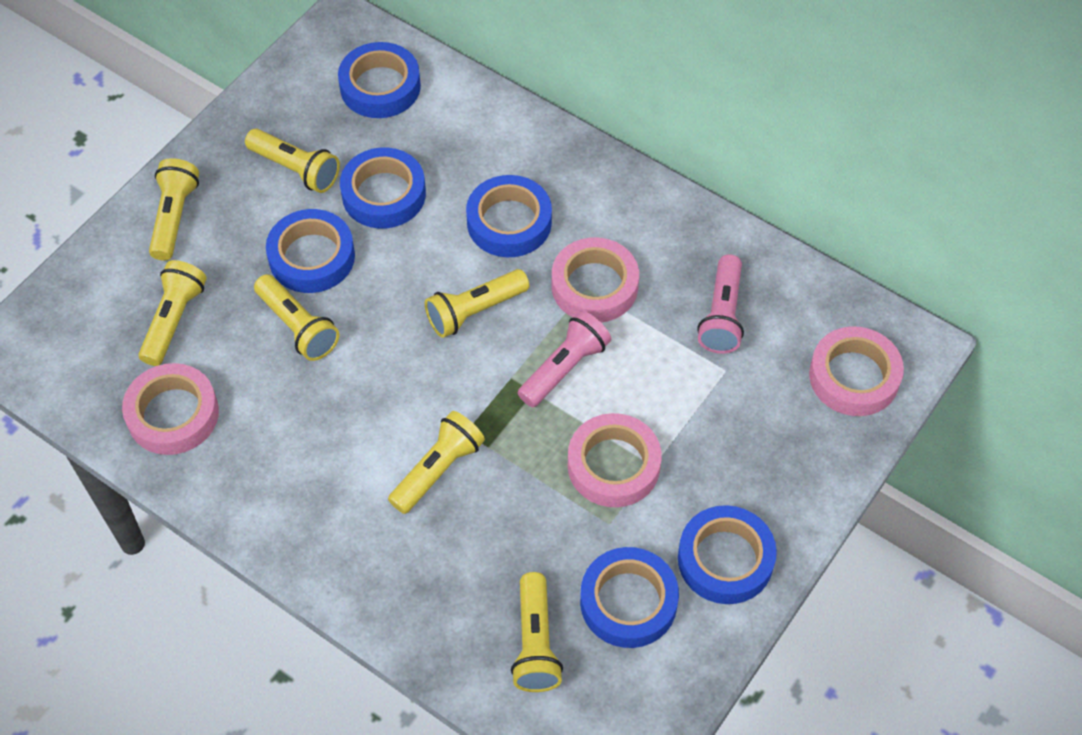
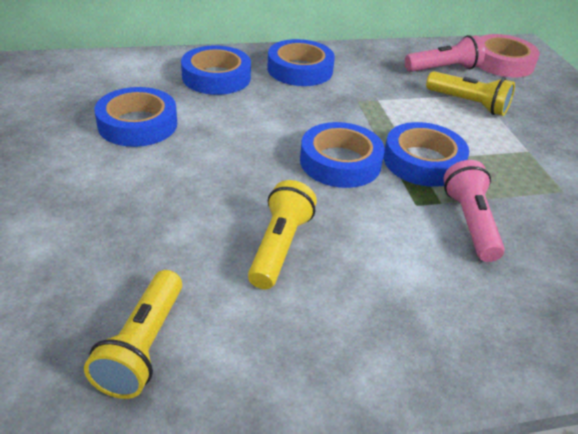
blue tape: [266,209,355,293] [338,42,421,118] [340,147,426,229] [466,175,552,257] [580,547,679,648] [678,505,777,604] = 6 -> [95,87,177,147] [181,45,251,95] [267,39,335,86] [300,122,385,188] [384,122,469,187] = 5
pink tape: [122,363,219,455] [552,237,639,322] [568,413,662,507] [809,326,904,416] = 4 -> [478,34,540,78] = 1
yellow flashlight: [138,260,207,366] [149,158,199,261] [245,129,340,193] [254,274,339,361] [388,411,485,514] [425,269,529,338] [511,572,563,692] = 7 -> [84,270,182,399] [248,180,317,289] [426,71,515,116] = 3

